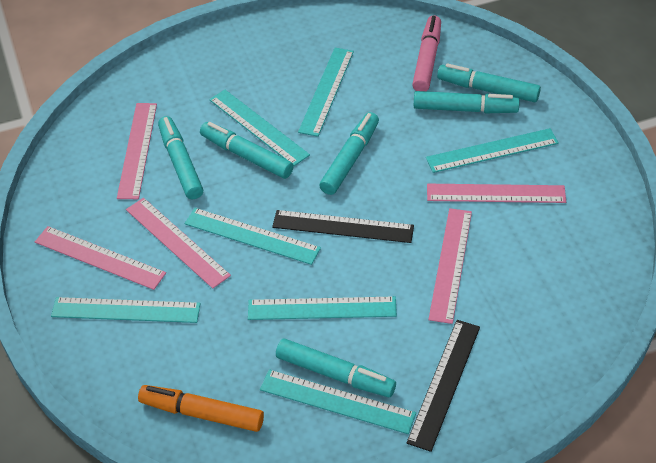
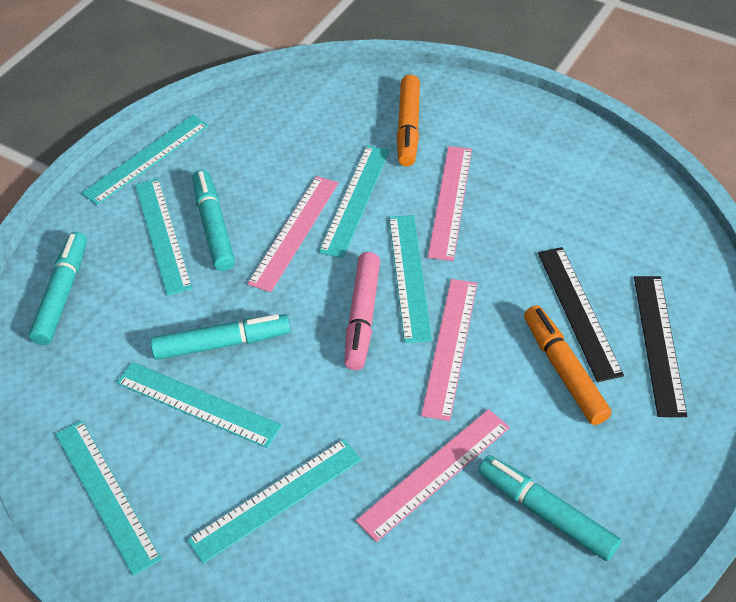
orange marker: [138,385,264,432] = 1 -> [397,75,420,167] [524,305,611,425] = 2
pink ruler: [35,226,166,290] [117,103,157,199] [126,198,231,289] [427,184,566,203] [428,208,472,324] = 5 -> [247,176,338,292] [356,409,510,542] [421,279,477,421] [428,146,472,261] = 4
turquoise marker: [158,116,203,200] [200,122,294,179] [276,339,396,397] [319,112,379,195] [414,91,520,113] [437,63,541,102] = 6 -> [28,232,87,345] [150,314,290,360] [192,170,235,271] [478,455,621,561] = 4

